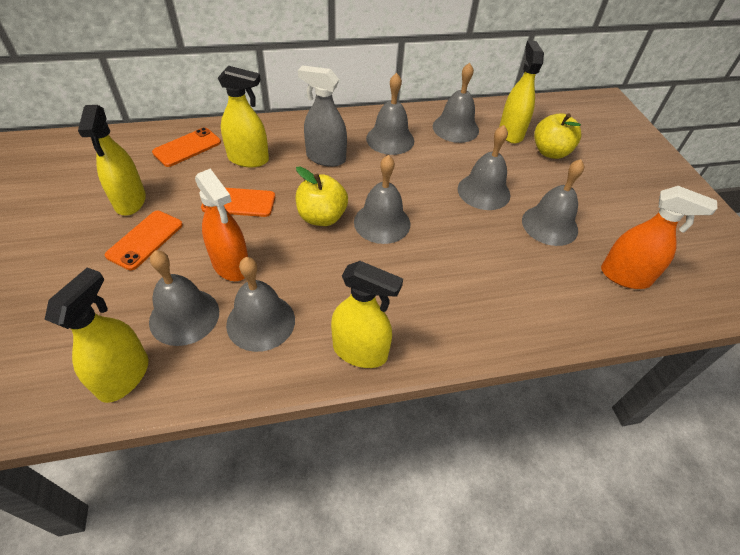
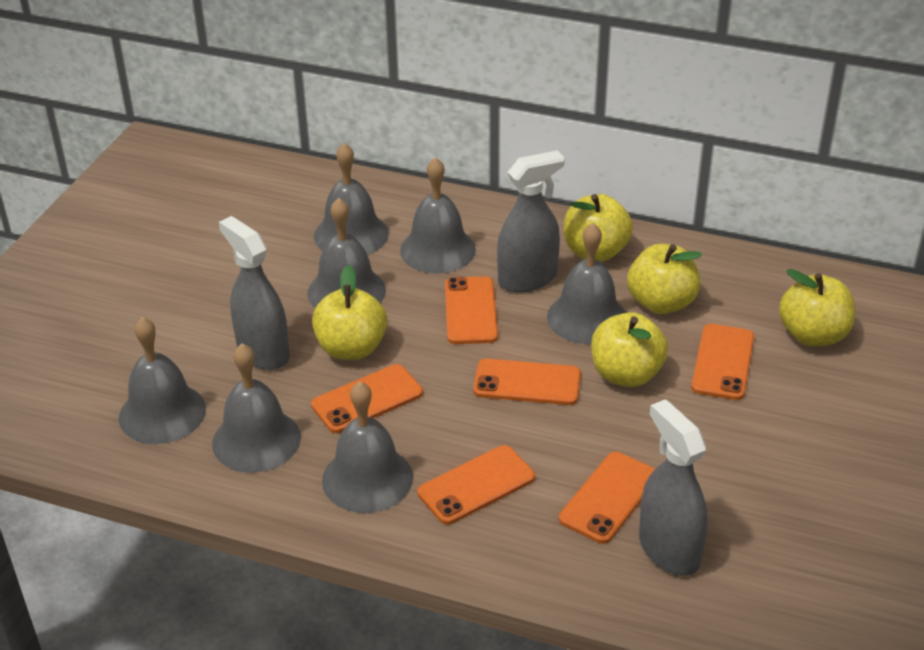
grey spray bottle: [298,65,347,167] = 1 -> [219,216,290,370] [497,151,565,292] [639,399,708,576] = 3
orange phone: [105,211,183,270] [152,127,221,167] [201,188,275,217] = 3 -> [311,364,423,433] [417,445,535,525] [445,276,498,344] [473,359,581,405] [559,452,655,544] [691,324,754,400] = 6
orange spray bottle: [195,169,248,281] [601,186,717,289] = 2 -> none = 0
yellow apple: [295,167,348,226] [534,113,581,159] = 2 -> [312,265,387,360] [564,194,633,262] [591,312,668,387] [627,244,702,314] [779,269,855,347] = 5
yellow spray bottle: [44,267,149,403] [78,105,146,216] [218,66,269,167] [331,261,403,368] [499,40,544,143] = 5 -> none = 0

